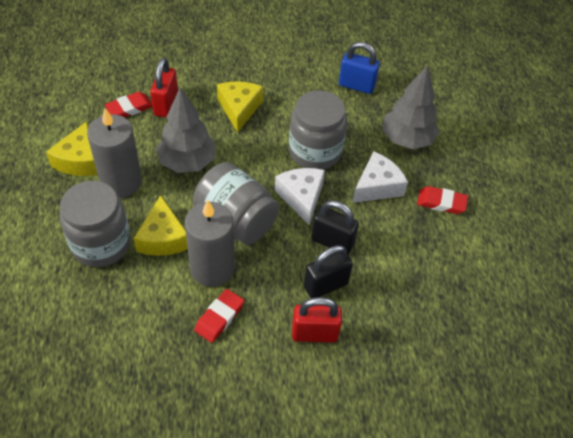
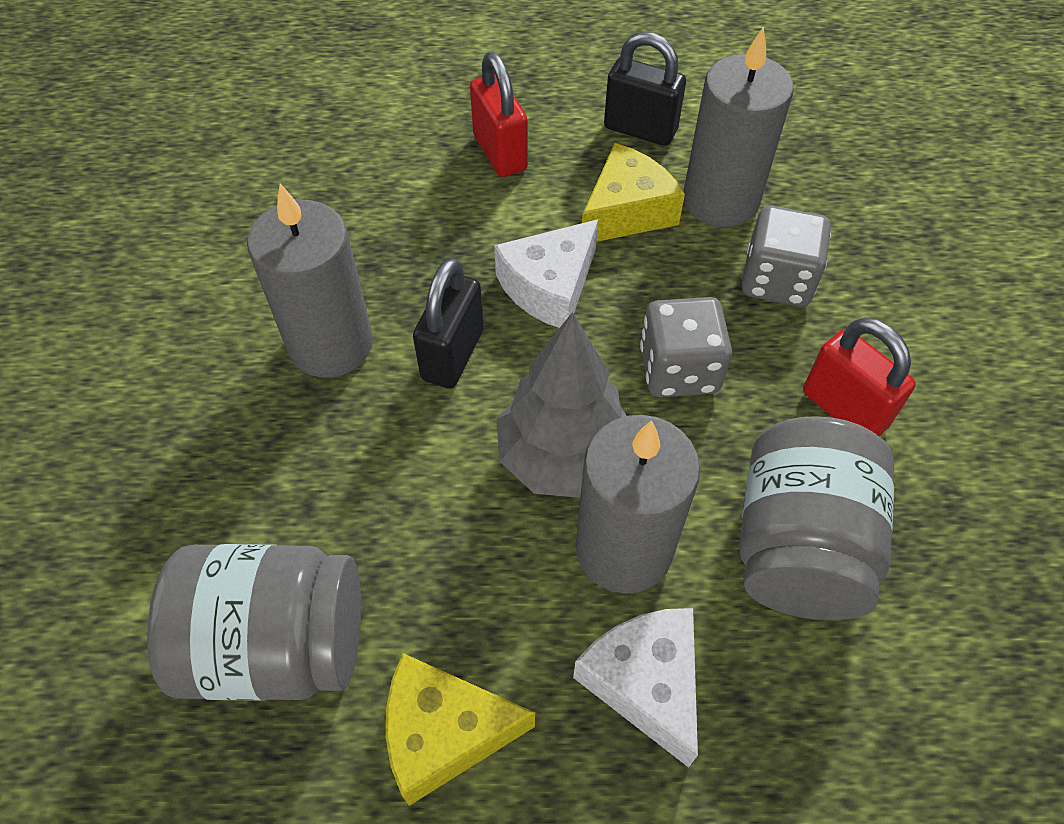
blue padlock: [339,42,380,94] = 1 -> none = 0
grey candle: [87,108,142,198] [185,200,235,287] = 2 -> [247,184,373,378] [576,415,700,594] [684,27,793,227] = 3
grey dice: none = 0 -> [640,297,732,398] [742,206,831,307] = 2
grey jar: [60,181,130,267] [193,162,279,245] [289,90,347,170] = 3 -> [147,544,361,701] [739,416,894,620] = 2
grey tree: [156,87,216,173] [382,65,440,149] = 2 -> [497,312,627,498] = 1
red eraser: [105,92,152,118] [194,289,244,343] [417,186,468,214] = 3 -> none = 0
yellow cheese: [46,121,98,176] [133,195,188,256] [217,81,263,133] = 3 -> [386,653,535,806] [582,143,685,242] = 2

